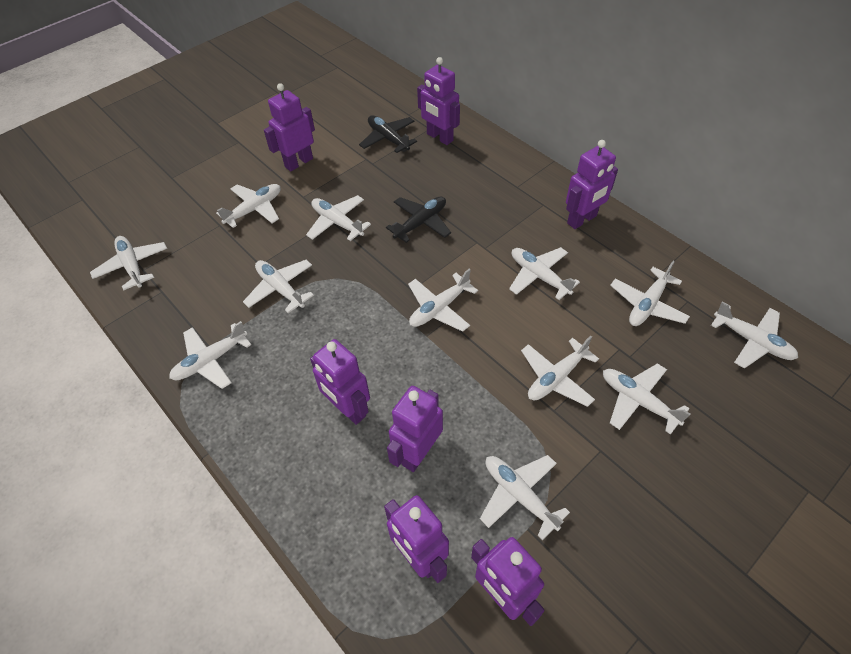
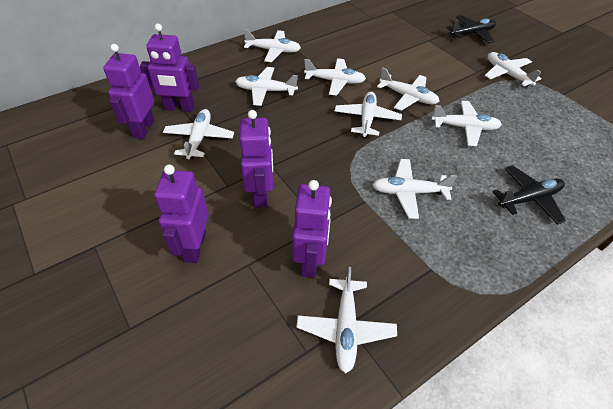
purple robot: [264,83,315,171] [310,339,370,425] [384,495,449,583] [387,386,443,472] [417,57,460,145] [471,537,545,626] [566,140,618,229] = 7 -> [103,44,154,139] [140,24,199,112] [154,165,209,263] [239,110,273,208] [292,180,332,278] = 5
white plane: [90,236,167,290] [169,321,251,389] [216,184,281,228] [243,260,314,313] [306,195,371,241] [408,269,478,332] [480,455,570,540] [509,247,580,300] [521,336,599,407] [603,363,690,435] [610,261,690,326] [711,301,798,369] = 12 -> [163,109,234,159] [235,67,298,106] [244,29,301,62] [296,267,397,373] [304,58,366,96] [335,92,402,137] [372,159,457,219] [377,67,440,111] [431,101,502,146] [485,52,541,87] = 10

